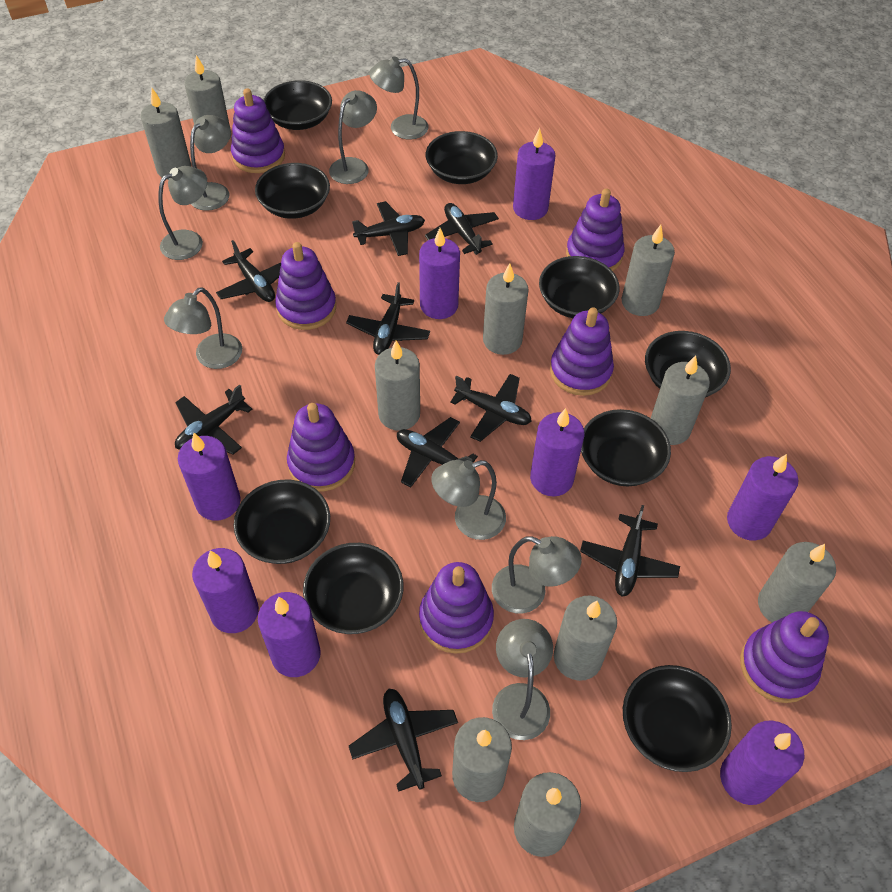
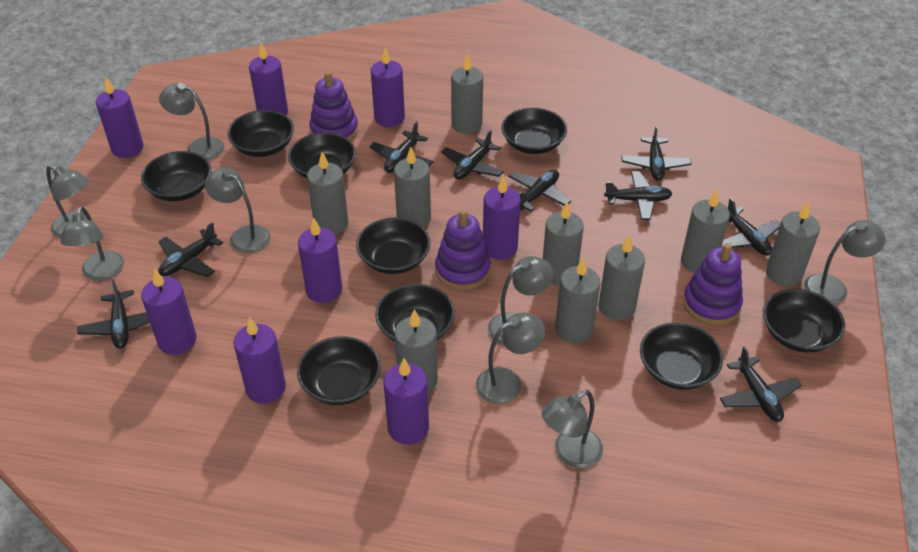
grey candle: [141,88,191,180] [184,55,231,140] [375,341,420,431] [452,717,512,802] [483,263,529,355] [514,772,581,857] [554,595,617,681] [622,225,675,316] [651,356,710,445] [758,542,836,623] = 10 -> [307,152,348,235] [394,147,431,228] [394,309,438,393] [451,53,483,134] [543,202,584,286] [555,257,600,343] [598,234,645,320] [681,189,730,273] [766,202,820,286] = 9
purple stacking toy: [231,88,285,173] [275,242,336,330] [287,403,355,491] [419,562,494,654] [550,308,614,396] [566,189,625,271] [740,611,829,703] = 7 -> [309,71,358,141] [435,209,491,290] [683,243,743,325] = 3

